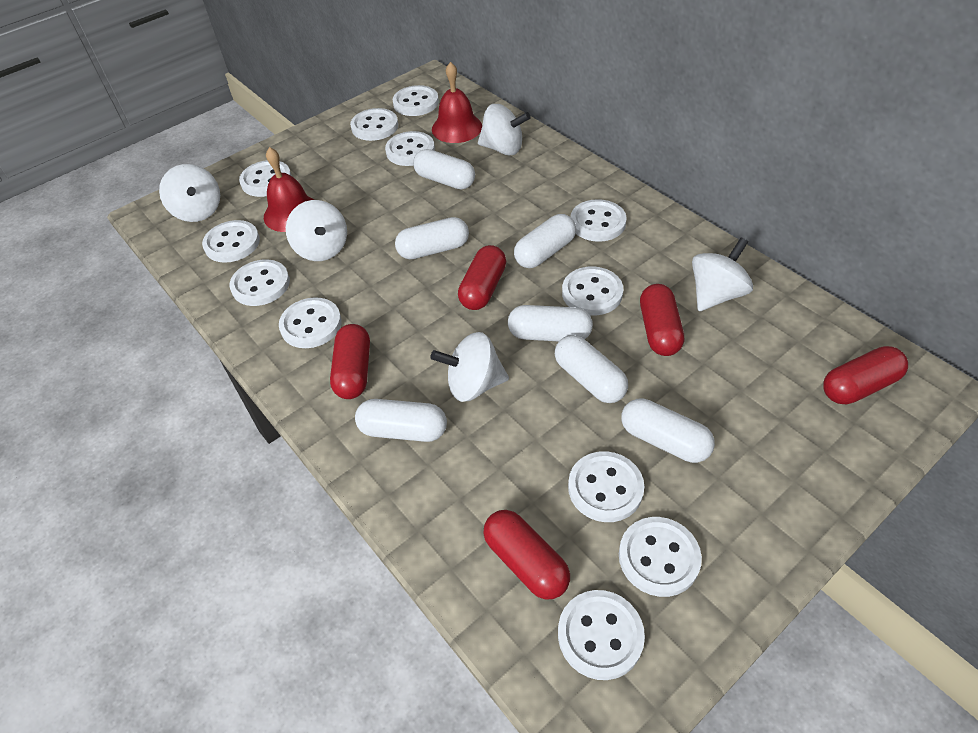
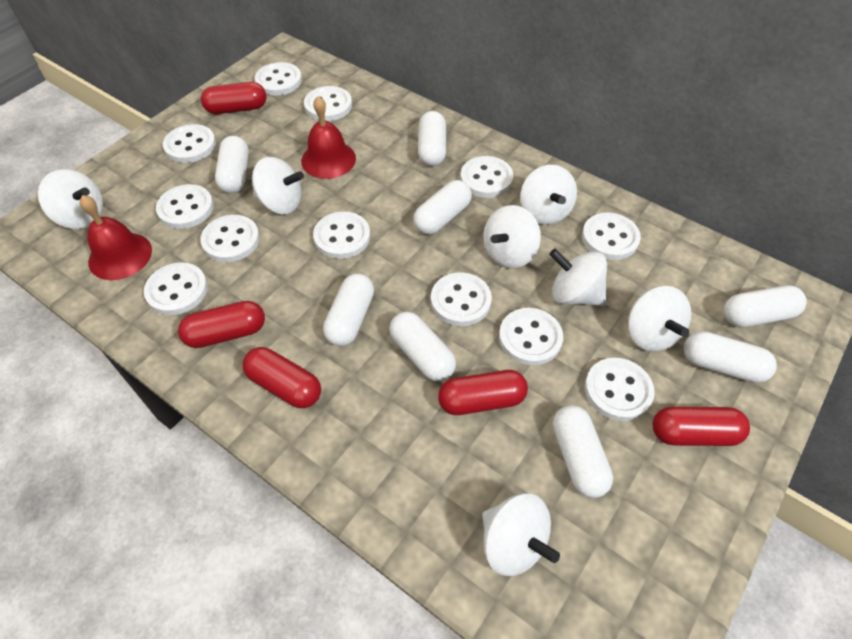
white capsule: [355,399,447,442] [395,217,469,259] [413,149,475,190] [508,305,593,341] [514,214,576,268] [555,335,628,403] [621,398,715,463] = 7 -> [215,136,249,193] [323,273,374,346] [389,312,456,381] [413,180,472,235] [418,111,446,166] [553,405,613,498] [683,331,777,383] [723,285,807,327] = 8
white spinning top: [159,164,220,222] [286,200,347,261] [431,332,509,402] [478,104,531,155] [692,237,753,311] = 5 -> [38,169,103,229] [252,157,304,214] [482,493,560,576] [483,205,541,268] [520,165,577,225] [549,249,607,306] [628,286,691,352] = 7

